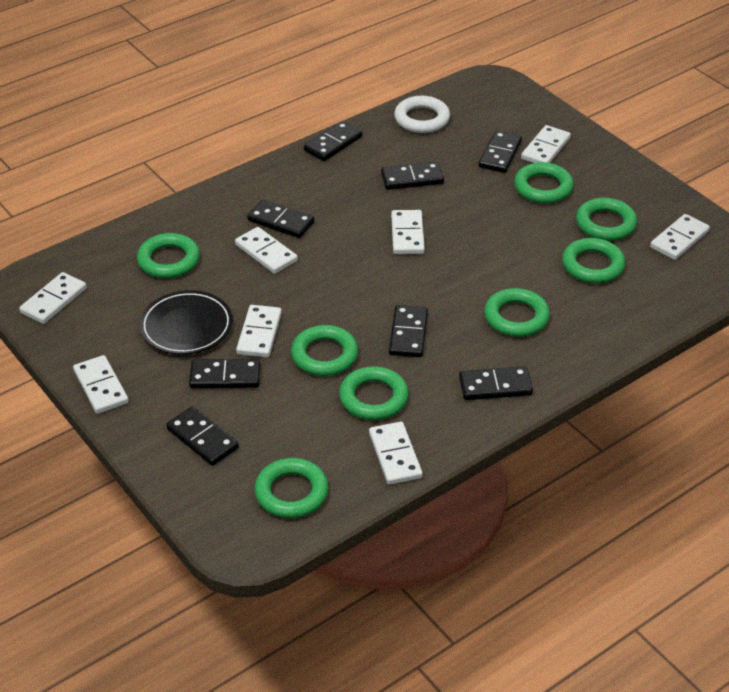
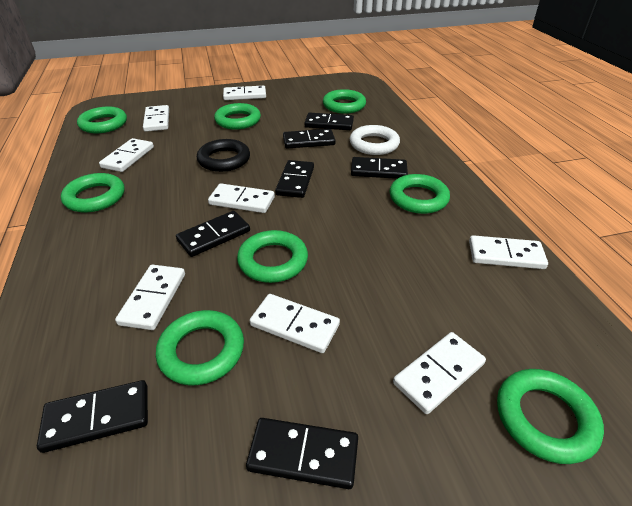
black domino: [166,406,239,466] [189,359,260,388] [247,199,314,238] [304,121,362,161] [381,162,444,190] [389,305,428,357] [459,366,533,400] [479,131,522,173] = 8 -> [37,380,148,453] [176,211,250,257] [246,418,358,489] [275,160,314,198] [283,129,335,149] [304,113,354,130] [351,157,408,179] = 7
black plate: [140,290,233,355] = 1 -> none = 0
black ring: none = 0 -> [197,139,250,172] = 1

